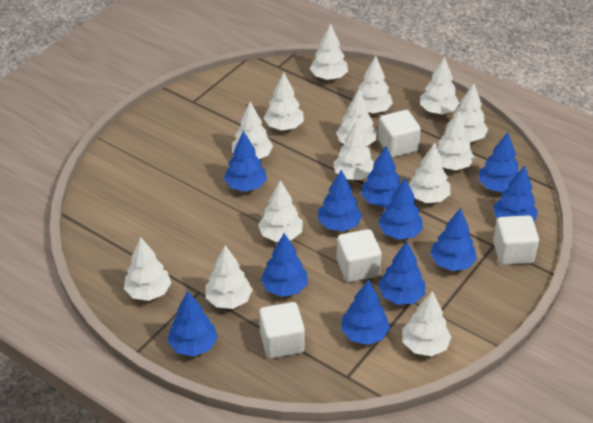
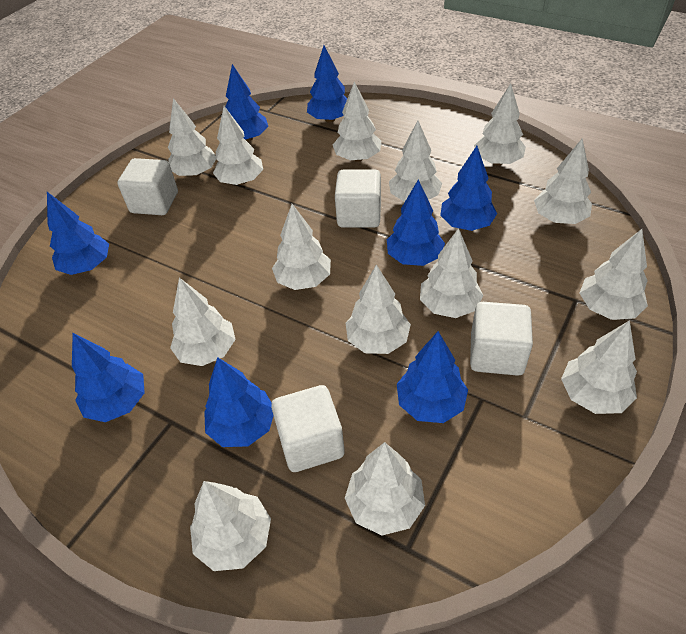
blue tree: [168,291,218,356] [224,131,267,192] [261,233,308,297] [318,169,362,232] [341,279,390,345] [361,146,401,207] [378,178,423,240] [378,242,425,305] [430,208,477,271] [479,132,518,192] [493,165,538,222] = 11 -> [47,192,109,275] [72,333,145,422] [204,357,274,447] [225,64,268,142] [307,46,347,123] [387,179,445,266] [397,331,468,423] [440,146,497,231] = 8

